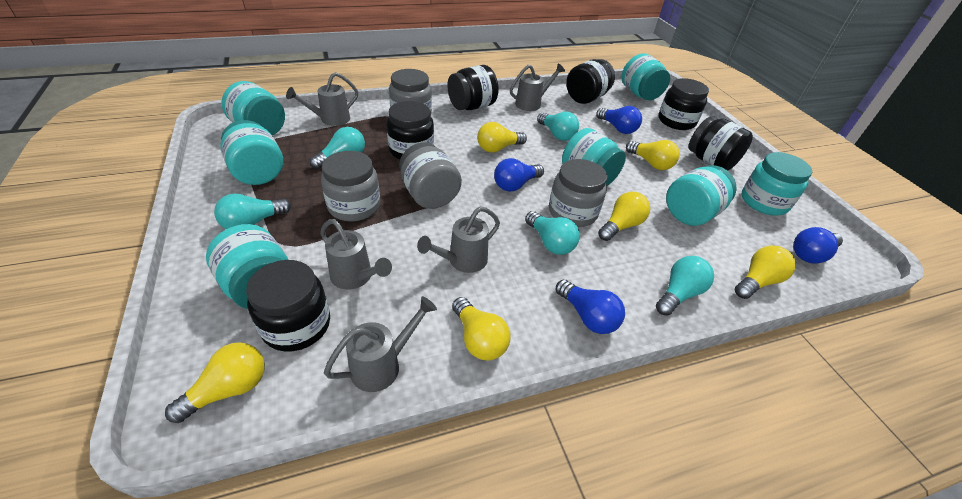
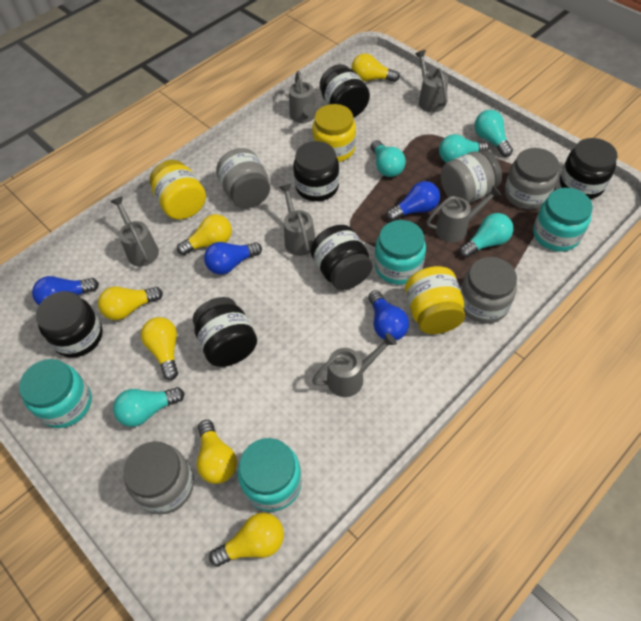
grey jar: [321,151,380,221] [389,69,432,113] [399,142,462,209] [549,159,607,227] = 4 -> [123,441,194,514] [216,148,270,208] [441,150,502,203] [461,257,517,324] [505,148,559,210] = 5
grey watering can: [286,72,358,126] [320,219,392,290] [324,296,437,392] [417,207,500,273] [510,63,565,111] = 5 -> [110,196,159,267] [279,184,315,256] [289,71,316,123] [312,332,397,397] [415,50,448,113] [426,185,502,242] = 6
turquoise jar: [206,224,288,309] [220,120,283,185] [222,81,285,135] [562,128,626,186] [621,53,670,100] [666,165,737,226] [742,152,812,216] = 7 -> [19,359,92,428] [238,438,302,512] [374,220,426,285] [533,188,593,252] = 4
yellow jar: none = 0 -> [150,160,206,220] [312,104,356,162] [405,266,465,334] = 3

